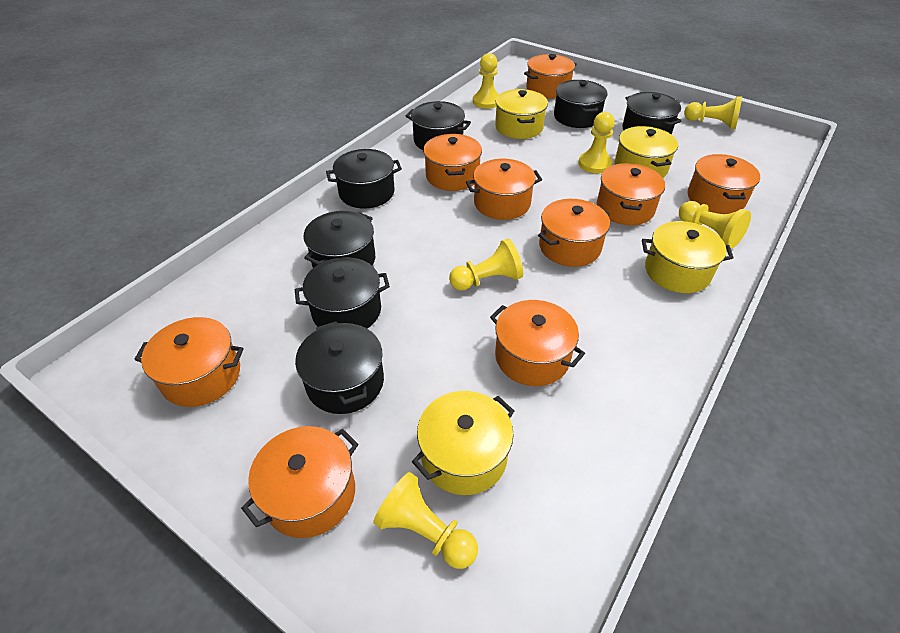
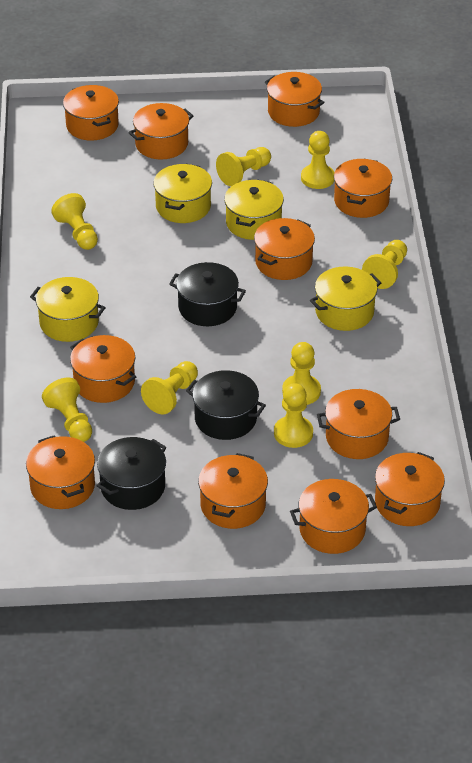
black pot: [295,257,390,329] [295,321,384,414] [303,211,375,268] [326,149,402,208] [406,101,471,150] [554,80,608,128] [622,92,681,134] = 7 -> [97,437,166,510] [169,262,246,326] [186,370,266,440] = 3
orange pot: [134,317,243,407] [241,426,358,538] [423,134,482,191] [466,159,542,220] [490,300,585,386] [524,54,577,99] [538,199,610,267] [597,163,665,225] [688,154,760,214] = 9 -> [26,435,95,509] [63,85,119,141] [70,335,136,403] [128,103,194,160] [198,453,268,529] [254,218,315,280] [265,72,325,127] [290,479,377,554] [317,389,400,459] [334,159,392,218] [375,452,445,526] = 11
yellow pawn: [373,472,478,569] [449,238,523,291] [473,53,499,109] [578,112,615,174] [679,201,751,248] [684,96,742,129] = 6 -> [42,378,92,442] [51,193,98,250] [141,361,198,414] [216,147,271,186] [274,383,313,448] [282,342,321,405] [301,131,335,189] [362,240,407,289] = 8

